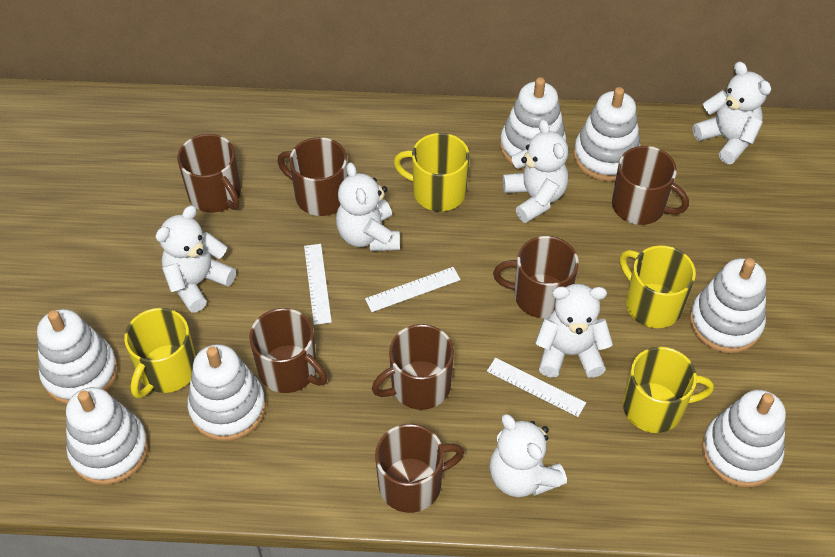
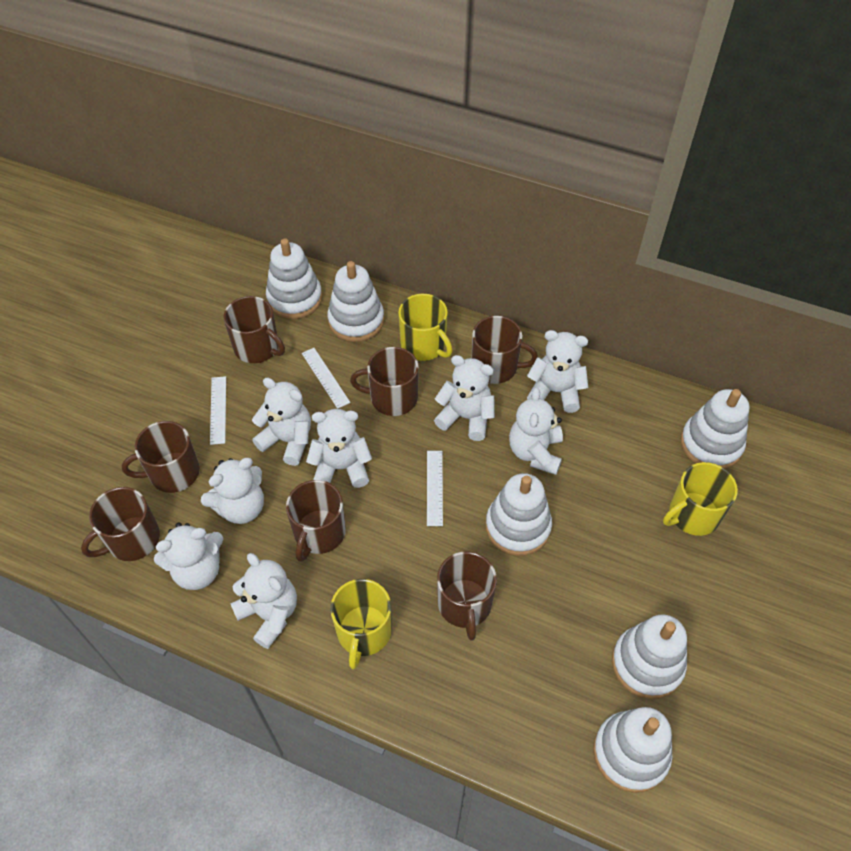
white stacking toy: [37,309,118,404] [66,387,149,485] [187,344,266,441] [500,77,566,170] [573,87,640,181] [689,258,766,353] [702,390,786,488] = 7 -> [266,238,322,319] [327,261,384,342] [485,473,552,556] [593,707,673,793] [612,614,687,699] [681,389,749,469] = 6
white teddy bear: [155,205,236,313] [336,162,400,251] [490,414,567,497] [503,119,568,223] [535,284,613,378] [693,61,771,164] = 6 -> [154,523,224,590] [201,458,264,524] [231,553,297,649] [252,378,311,466] [306,409,372,488] [434,355,495,441] [509,387,563,475] [527,330,588,413] = 8
yellow mug: [124,308,196,398] [394,133,469,212] [620,245,696,328] [623,347,714,433] = 4 -> [330,579,392,670] [398,294,453,361] [663,462,738,536] = 3

